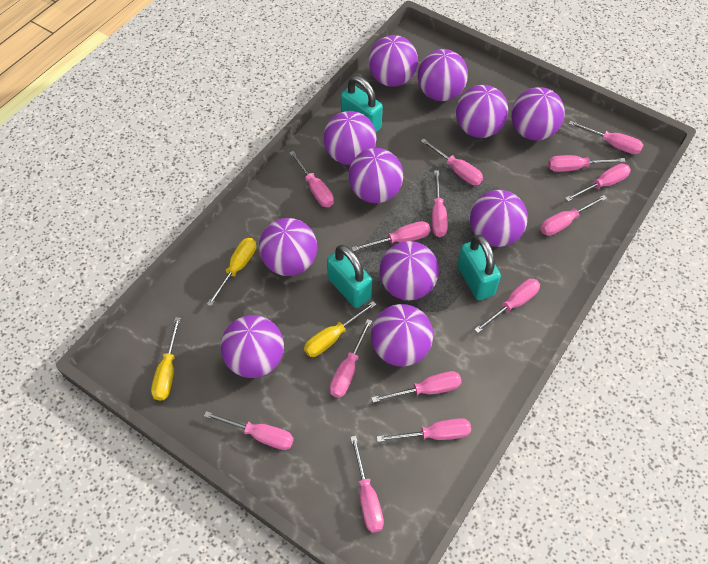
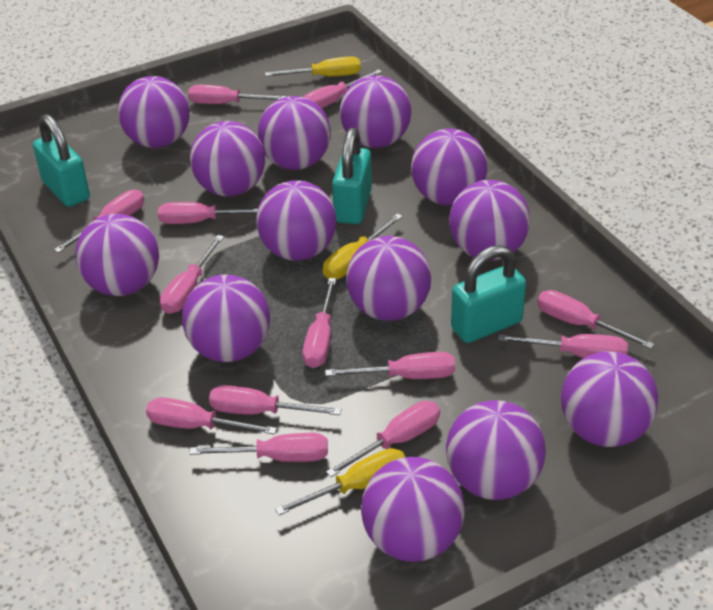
pink screwdriver: [204,411,294,450] [289,151,334,207] [330,319,372,398] [350,436,384,533] [351,221,431,252] [371,371,462,403] [377,418,471,442] [421,138,483,185] [432,170,448,237] [474,278,540,333] [540,195,607,236] [548,155,626,172] [565,163,631,201] [569,121,643,154] = 14 -> [54,190,144,253] [146,397,277,435] [158,202,258,224] [160,235,224,314] [188,85,286,104] [189,433,328,462] [209,385,341,415] [303,69,382,109] [303,278,336,368] [325,352,455,379] [326,401,440,477] [498,334,628,358] [537,290,654,349] = 13
purple ball: [221,315,284,378] [259,218,317,276] [323,111,377,165] [349,148,403,203] [368,35,418,87] [371,304,433,367] [379,241,439,300] [418,49,468,101] [456,85,509,138] [470,190,528,247] [511,87,565,140] = 11 -> [75,214,159,296] [118,76,190,148] [182,274,270,362] [190,121,265,197] [256,180,336,261] [258,96,331,170] [340,75,411,148] [346,236,431,321] [361,457,465,562] [411,128,487,205] [446,400,546,500] [449,180,530,261] [561,351,658,447] = 13

